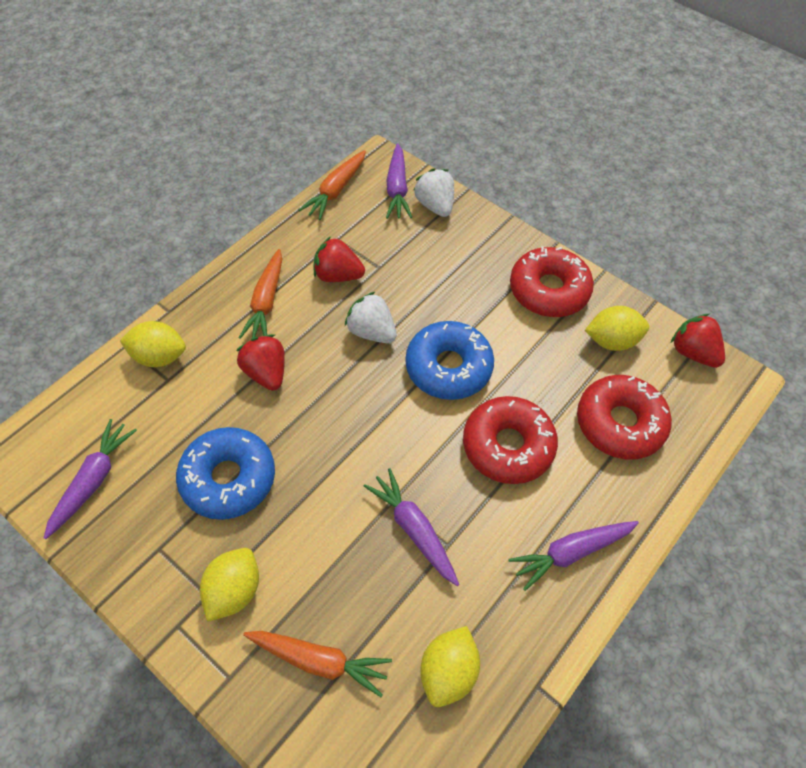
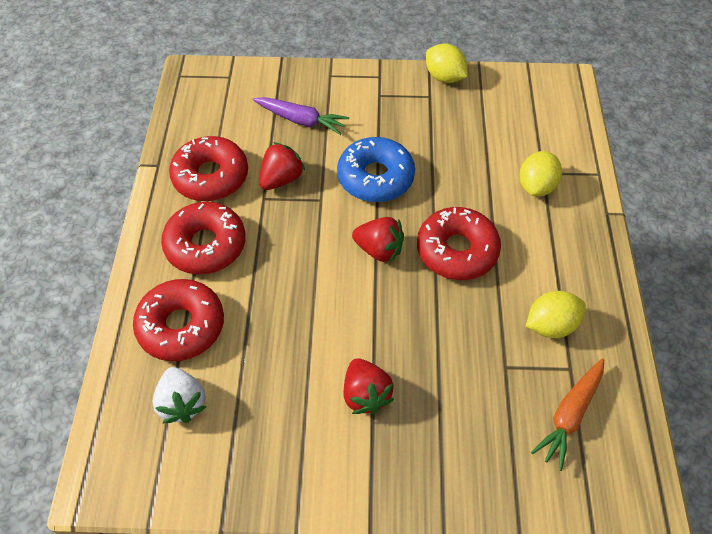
blue donut: [176,427,275,520] [406,321,494,400] = 2 -> [337,137,415,202] = 1
orange carrot: [239,249,282,339] [243,631,392,697] [299,150,366,220] = 3 -> [531,358,604,471] = 1
purple carrot: [44,419,137,539] [364,468,459,586] [386,143,412,219] [508,521,639,591] = 4 -> [253,97,349,135] = 1
red donut: [463,396,558,484] [510,246,594,317] [577,375,672,459] = 3 -> [133,279,224,361] [161,202,246,274] [169,136,248,201] [417,207,501,280] = 4
white strawberry: [345,292,397,343] [413,168,454,217] = 2 -> [153,367,206,423] = 1
yellow lemon: [120,321,186,367] [200,548,259,622] [420,626,480,707] [585,306,649,351] = 4 -> [426,43,467,83] [519,151,562,197] [526,291,586,338] = 3

